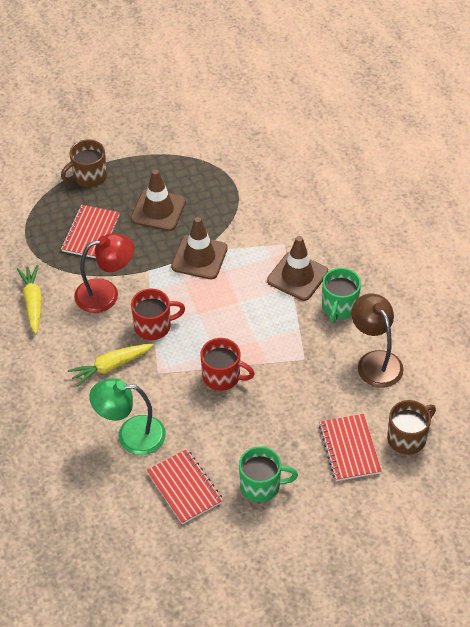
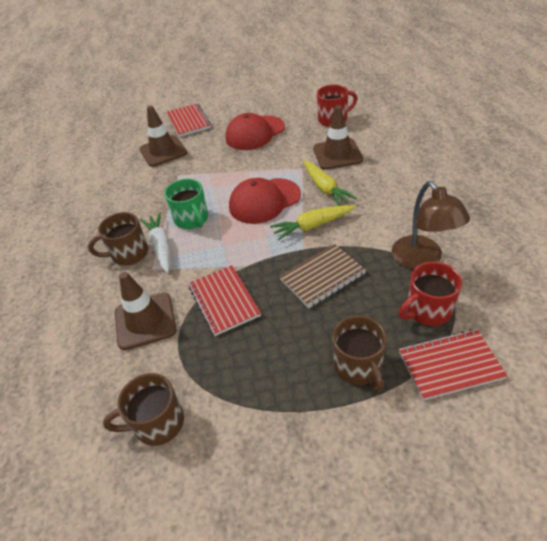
brown mug: [61,139,107,187] [387,400,436,455] = 2 -> [88,212,148,266] [103,373,184,446] [332,315,387,392] = 3
brown notebook: none = 0 -> [279,244,366,308] = 1
green lamp: [89,378,166,455] = 1 -> none = 0
green mug: [239,446,298,502] [322,268,361,323] = 2 -> [164,179,208,229] = 1
red cap: none = 0 -> [226,113,285,150] [229,178,301,224] = 2
red lamp: [74,233,134,313] = 1 -> none = 0
white carrot: none = 0 -> [140,213,170,273] = 1

